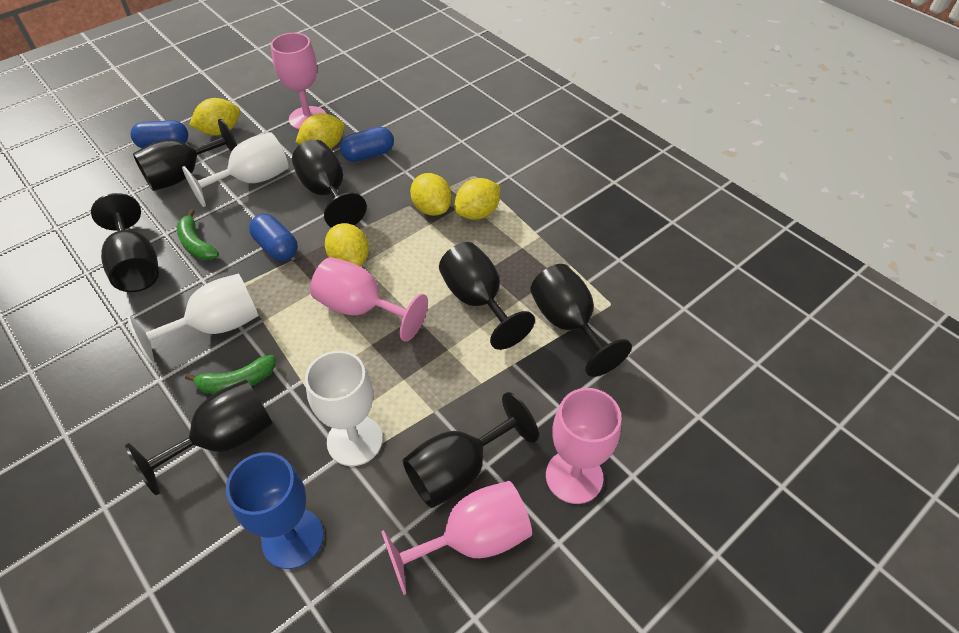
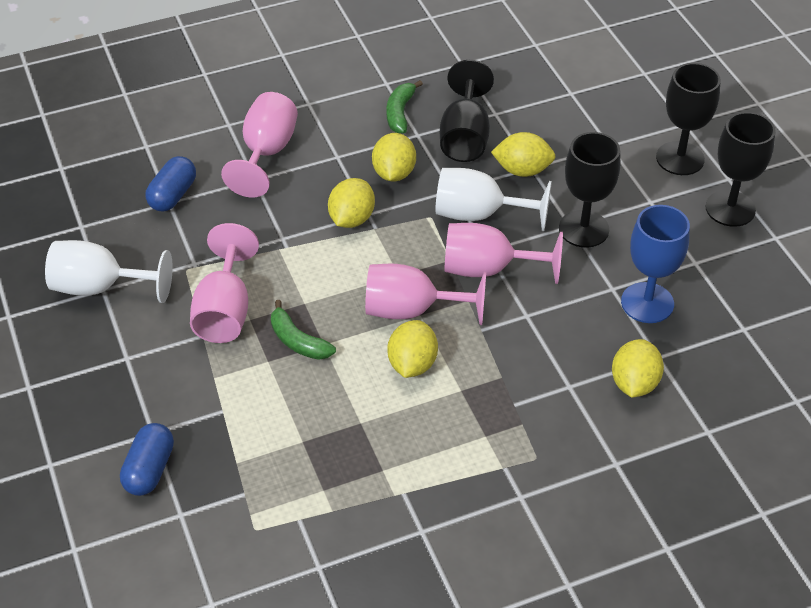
black goblet: [91,193,159,292] [125,380,273,495] [133,119,237,191] [292,140,367,228] [403,392,539,508] [439,242,535,350] [530,264,632,377] = 7 -> [440,60,494,162] [559,132,620,248] [656,63,721,175] [705,112,776,227] = 4
blue capsule: [131,120,188,148] [249,214,298,261] [340,127,394,162] = 3 -> [120,423,174,496] [145,156,196,212] = 2
white goblet: [128,274,259,363] [182,132,289,207] [305,351,383,466] = 3 -> [45,240,173,303] [435,168,552,231] = 2

